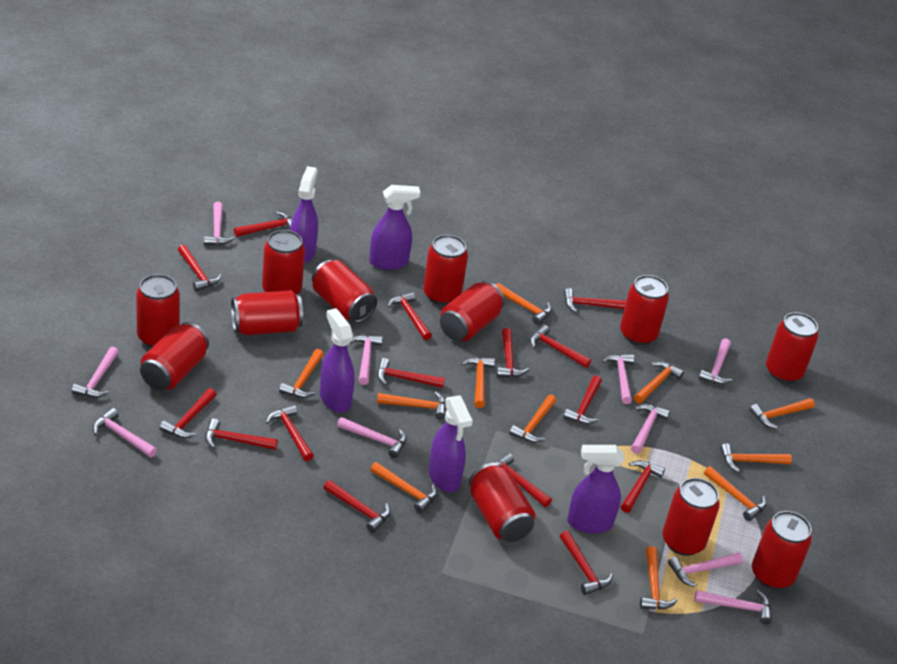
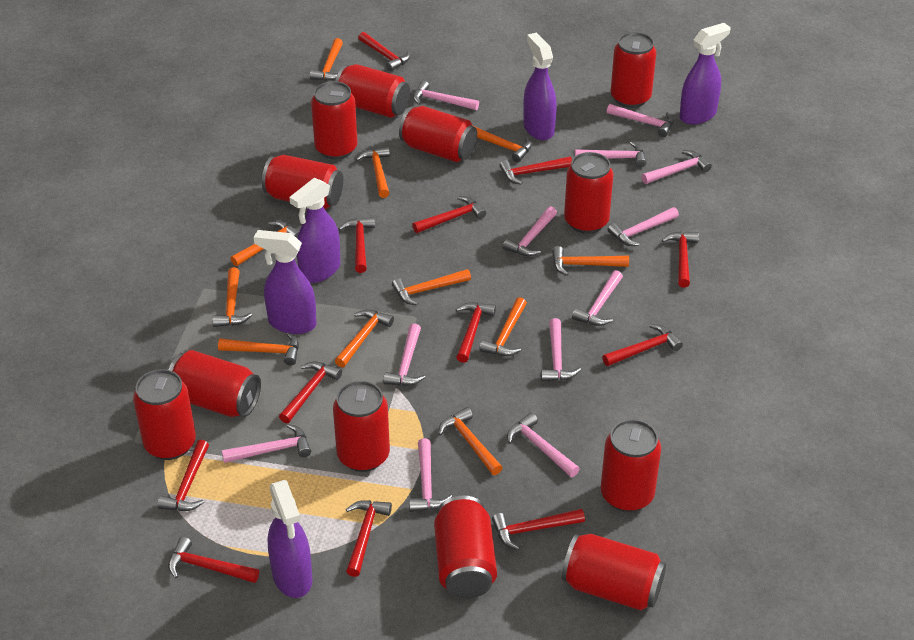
pink hammer: [71,347,119,398] [93,408,157,457] [204,202,235,245] [337,417,406,458] [350,335,383,385] [602,354,634,404] [631,404,670,454] [668,552,743,587] [694,590,772,624] [699,338,733,384] = 10 -> [222,424,311,463] [383,323,426,386] [409,438,453,512] [413,81,479,110] [503,206,557,256] [507,413,580,477] [541,318,581,381] [572,270,623,326] [575,141,646,167] [607,104,674,137] [608,207,679,246] [641,150,712,184] = 12
red hammer: [159,388,216,438] [178,244,221,291] [205,419,278,450] [234,211,292,237] [266,404,314,461] [323,480,390,533] [377,358,445,388] [387,291,432,340] [495,453,552,507] [496,328,529,377] [530,325,591,368] [560,531,613,595] [563,376,602,424] [564,288,626,313] [621,460,665,513] = 15 -> [158,440,209,511] [168,537,259,583] [279,362,342,424] [338,217,375,273] [346,500,392,577] [358,32,410,71] [412,196,486,233] [456,302,496,363] [492,509,585,550] [499,156,572,185] [602,324,683,366] [661,232,699,288] = 12

